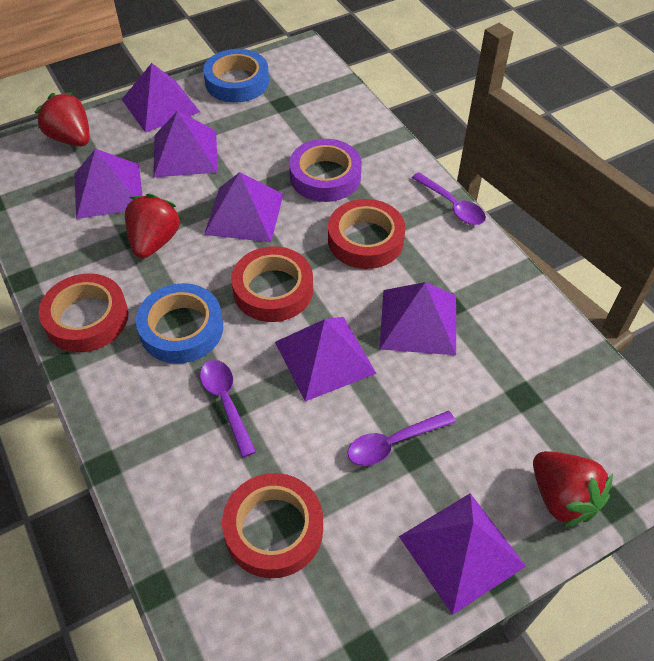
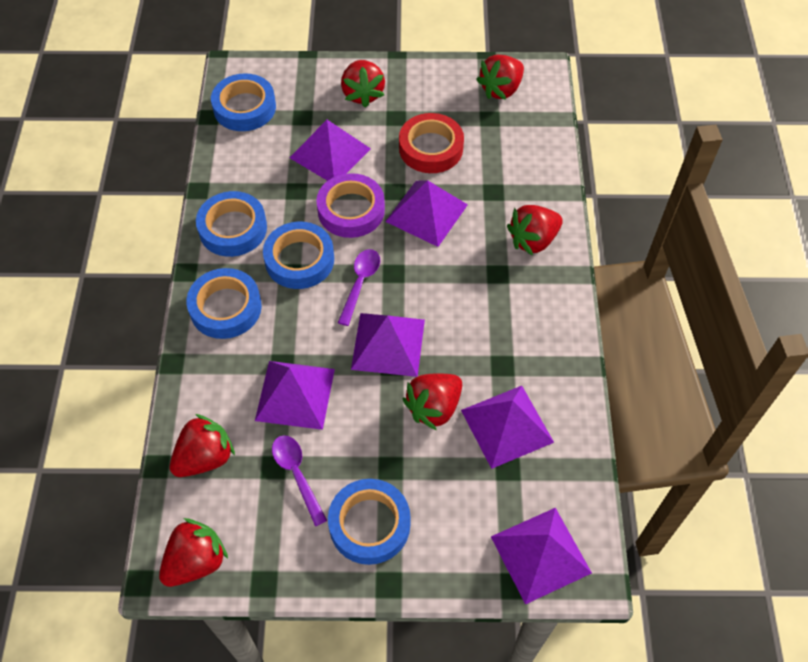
blue tape: [136,283,223,364] [203,49,269,103] = 2 -> [186,268,262,339] [196,191,267,257] [211,73,276,131] [263,222,334,289] [328,479,411,565] = 5
purple pyramid: [74,149,143,219] [122,63,200,132] [153,111,218,177] [204,172,283,242] [275,317,377,401] [380,282,456,355] [399,493,526,615] = 7 -> [255,361,335,430] [290,120,371,181] [351,313,425,377] [385,180,468,247] [461,386,554,469] [491,508,592,604] = 6
purple spoon: [200,360,256,457] [347,411,456,466] [412,172,486,225] = 3 -> [272,435,327,526] [338,249,380,326] = 2
red strawberry: [35,92,90,146] [125,194,182,258] [533,451,613,528] = 3 -> [159,518,228,587] [170,414,235,477] [341,60,385,108] [402,373,462,431] [476,55,524,100] [507,205,563,256] = 6
red tape: [39,273,128,353] [222,473,323,578] [231,246,313,322] [328,199,405,269] = 4 -> [399,113,464,173] = 1

